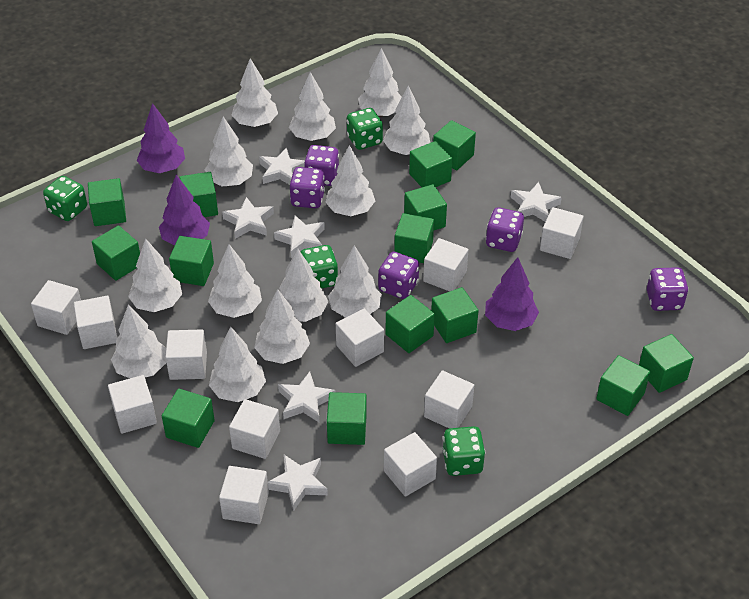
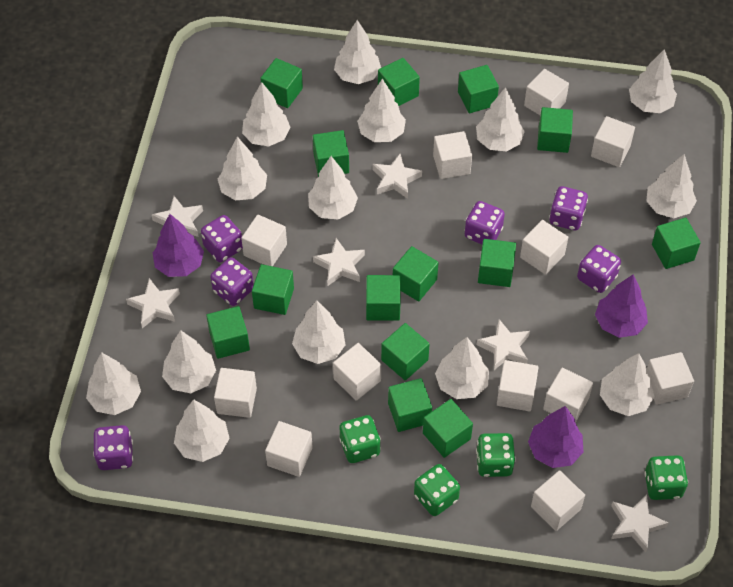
purple dice: [290,167,325,208] [304,145,339,186] [378,252,419,299] [486,207,524,252] [647,267,688,311] = 5 -> [93,425,133,470] [201,215,243,262] [210,257,254,306] [465,201,505,244] [549,186,588,230] [577,245,621,293] = 6
white cube: [31,280,81,335] [74,296,117,349] [108,375,157,434] [165,329,207,380] [219,466,269,524] [229,399,280,459] [336,308,384,367] [384,432,437,497] [423,238,469,291] [424,370,474,428] [540,207,584,259] = 11 -> [214,368,257,418] [241,215,287,266] [265,421,313,477] [333,343,381,401] [433,131,472,179] [497,360,539,411] [520,220,568,275] [524,69,569,115] [531,470,585,531] [543,368,593,423] [591,116,635,167] [647,352,694,405] = 12
white tree: [111,304,166,378] [128,238,182,312] [204,117,253,187] [208,244,262,318] [209,327,266,402] [232,58,278,127] [254,289,310,364] [279,248,328,322] [289,72,336,141] [325,145,375,216] [328,245,382,318] [358,48,402,116] [383,85,430,155] = 13 -> [86,352,141,415] [162,330,216,393] [174,399,230,462] [218,137,267,200] [242,82,291,146] [292,301,346,364] [308,156,358,220] [334,20,381,84] [357,79,406,142] [435,337,489,399] [476,87,525,152] [600,353,655,416] [629,49,677,113] [646,154,697,218] = 14

